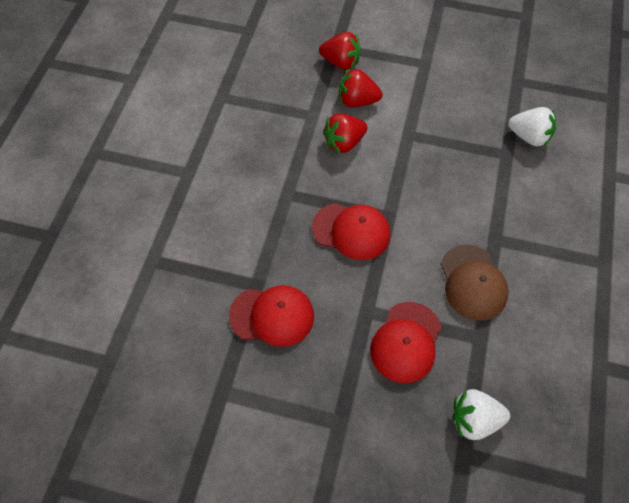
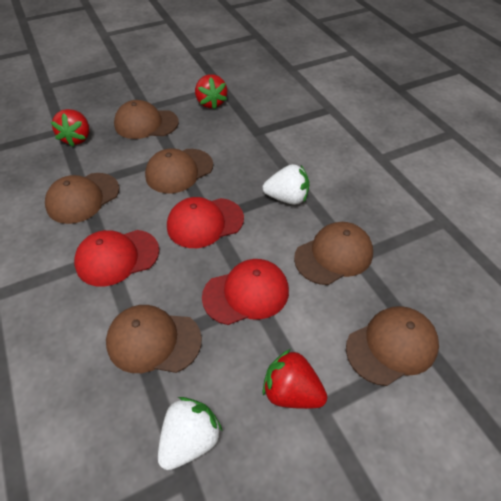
brown cap: [441,245,509,321] = 1 -> [45,173,120,224] [106,305,202,373] [114,100,179,139] [145,148,213,193] [294,222,373,285] [346,306,439,386] = 6

